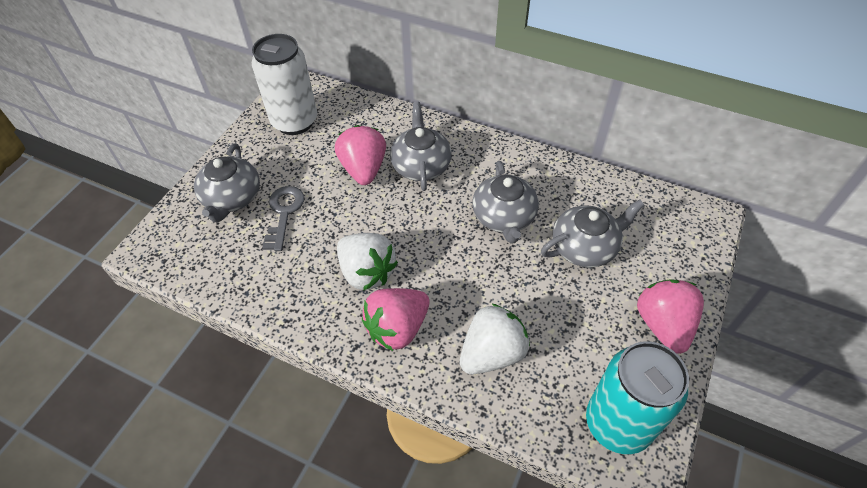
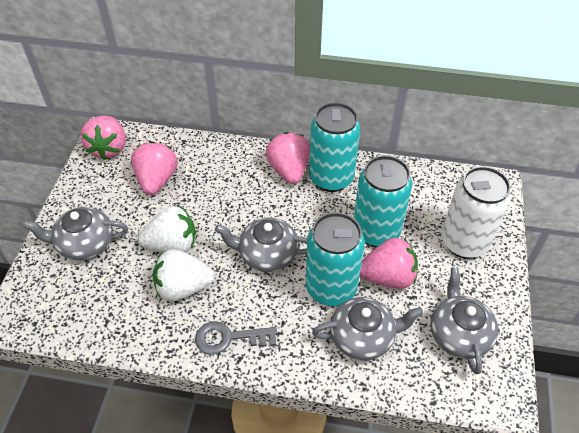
pink strawberry: [335,125,386,185] [362,288,430,351] [637,279,704,354] = 3 -> [80,115,126,160] [131,141,178,195] [265,132,310,184] [360,238,418,289] = 4
turquoise can: [586,341,689,454] = 1 -> [306,212,365,306] [309,102,360,192] [354,155,412,247] = 3

